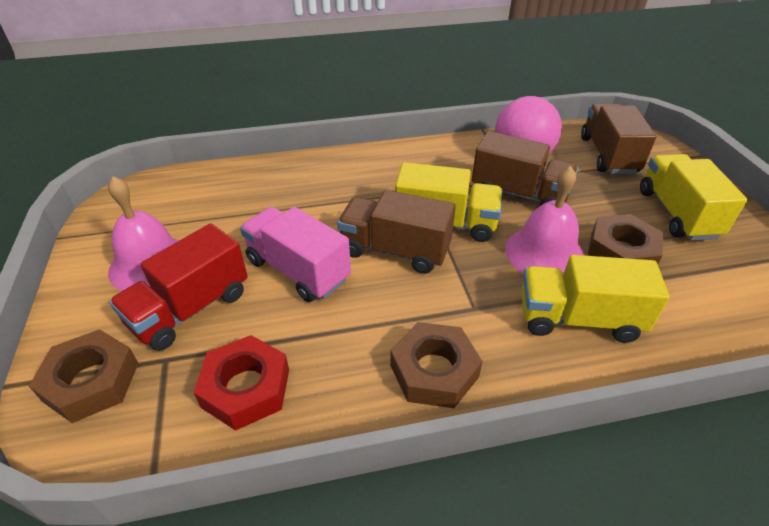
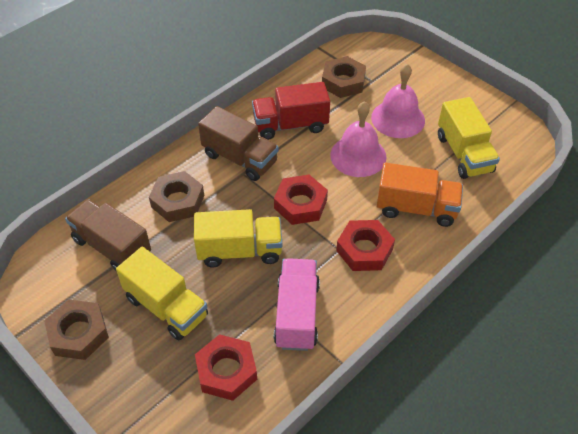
brown truck: [337,190,456,274] [472,131,578,206] [581,104,656,174] = 3 -> [65,199,151,272] [198,106,279,181] = 2
orange truck: none = 0 -> [377,163,463,227] = 1
pink ball: [495,96,562,153] = 1 -> none = 0
red nut: [193,335,289,431] = 1 -> [195,334,257,401] [274,175,328,225] [336,220,395,271] = 3

